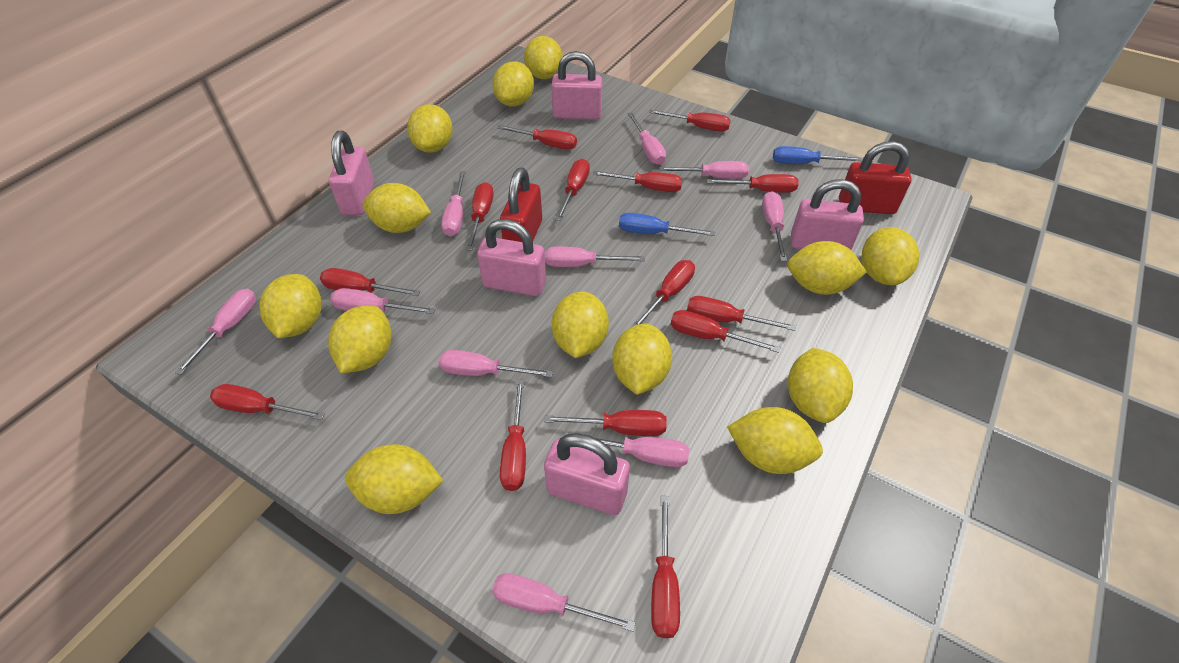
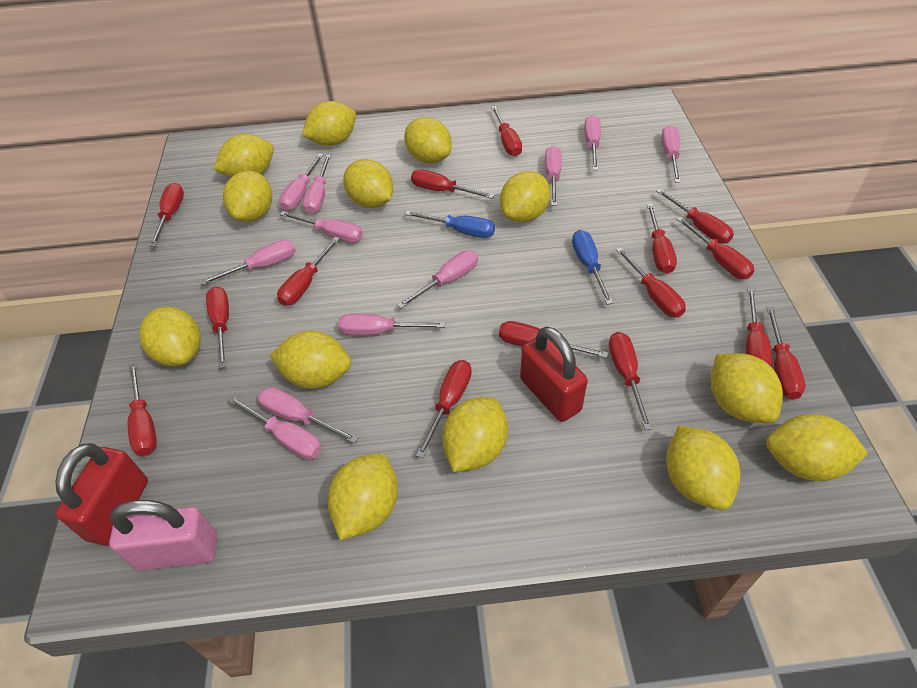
pink padlock: [329,131,374,215] [477,219,546,296] [544,433,630,515] [551,51,602,120] [791,179,864,250] = 5 -> [109,500,217,571] = 1
pink screwdriver: [175,289,256,375] [330,288,435,314] [439,350,553,377] [441,171,466,237] [492,573,636,631] [544,246,645,267] [565,432,689,467] [628,112,666,165] [659,161,749,179] [762,191,787,261] = 10 -> [200,240,296,285] [228,396,322,460] [257,387,359,444] [279,153,324,211] [280,211,363,243] [303,155,331,214] [338,313,445,336] [397,250,478,308] [545,146,562,206] [584,115,601,170] [661,125,681,183] = 11
red screwdriver: [210,384,325,420] [320,268,421,296] [466,182,494,251] [497,125,577,150] [500,380,526,491] [544,410,667,436] [555,159,590,221] [593,171,682,192] [632,260,695,327] [649,110,731,132] [651,496,680,638] [671,310,781,353] [687,296,796,331] [707,174,799,193] = 14 -> [128,363,157,456] [149,183,184,247] [206,287,229,368] [277,237,340,306] [411,169,494,199] [416,360,472,458] [491,106,522,156] [499,321,608,358] [609,332,652,430] [616,247,686,318] [647,203,677,274] [656,189,734,244] [677,217,754,279] [746,288,772,366] [766,307,805,400] = 15

